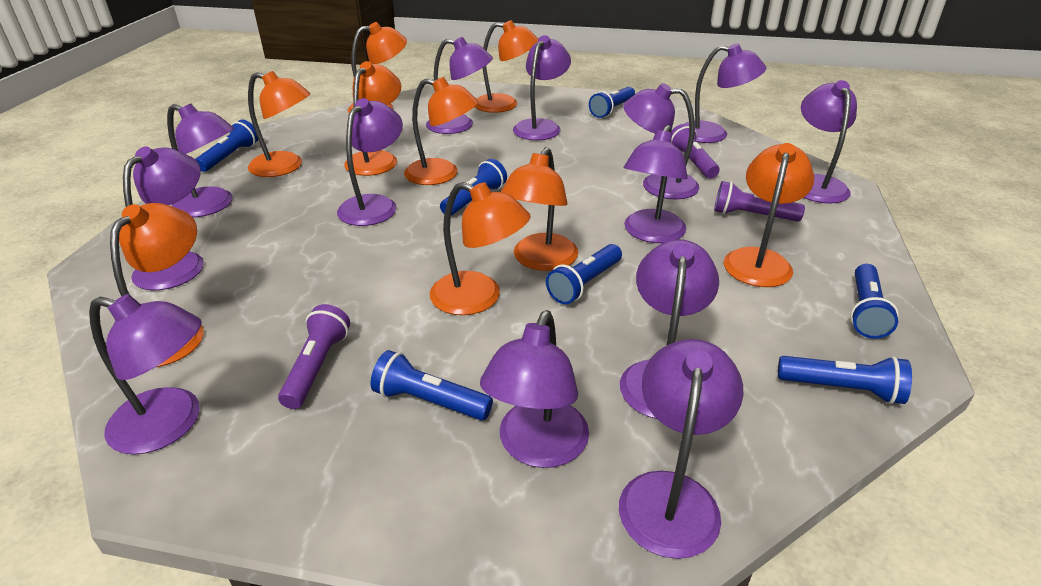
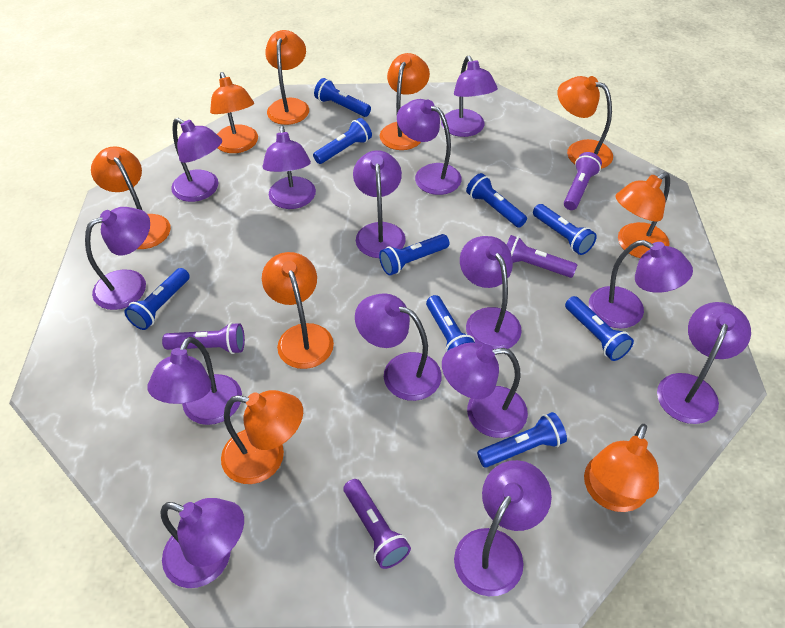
blue flashlight: [195,119,258,172] [371,350,493,420] [440,159,507,216] [546,244,622,304] [589,87,635,118] [778,356,912,404] [850,264,899,339] = 7 -> [125,268,190,330] [313,118,372,164] [314,78,371,117] [379,234,449,276] [426,295,475,352] [466,173,527,228] [477,412,567,468] [533,204,597,255] [565,296,634,361] = 9
purple flashlight: [278,304,350,409] [671,124,719,179] [714,181,805,222] = 3 -> [162,323,245,354] [344,479,411,569] [507,235,577,278] [564,152,602,210] = 4
purple lamp: [89,294,202,455] [123,146,204,290] [167,103,234,217] [337,98,403,226] [426,37,493,134] [480,310,589,468] [513,35,571,140] [619,339,743,559] [620,239,719,419] [623,83,699,199] [624,125,688,243] [684,44,766,143] [801,80,857,203] = 13 -> [85,207,150,310] [148,337,242,425] [161,498,244,588] [171,118,222,202] [262,125,316,209] [353,150,406,258] [355,293,442,401] [397,99,462,195] [441,56,498,137] [442,342,528,438] [454,460,552,596] [460,236,522,349] [589,240,693,329] [657,302,751,424] = 14

